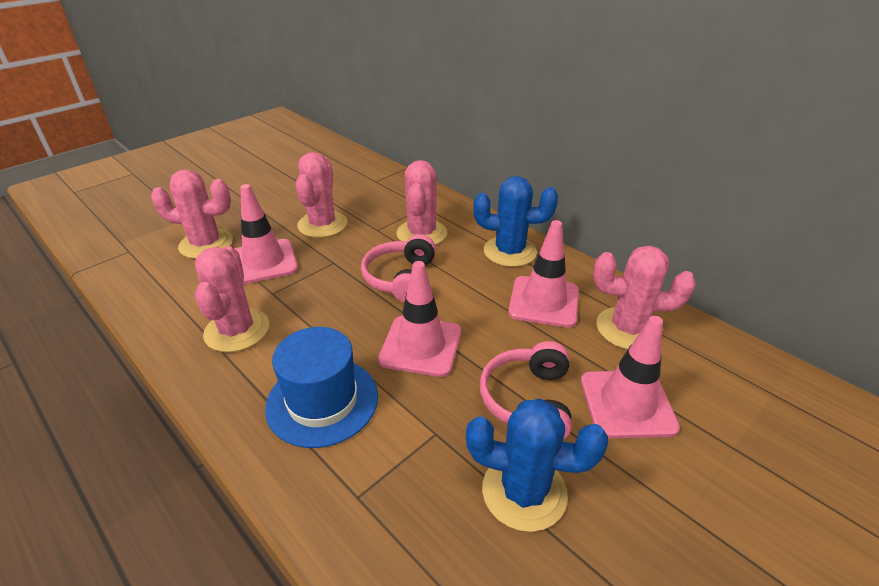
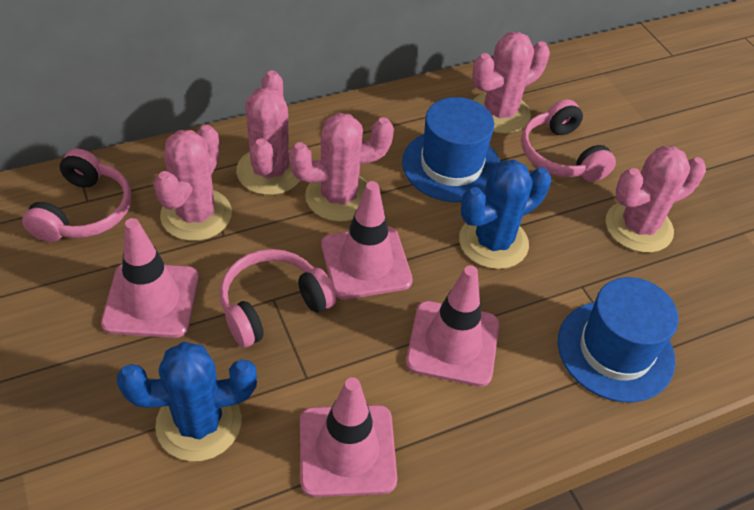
blue hat: [265,327,378,448] = 1 -> [402,97,500,202] [558,277,679,402] = 2
pink headphones: [361,234,436,302] [480,341,572,440] = 2 -> [22,149,131,242] [220,249,336,348] [521,99,616,182] = 3

